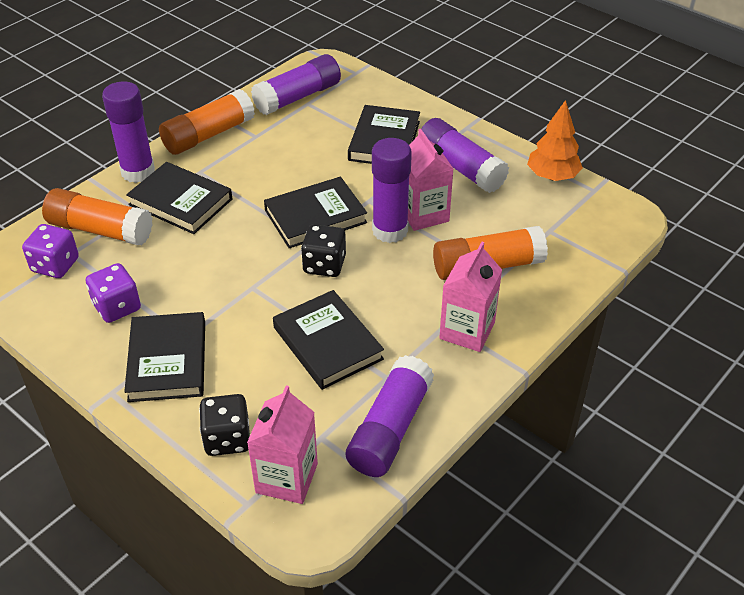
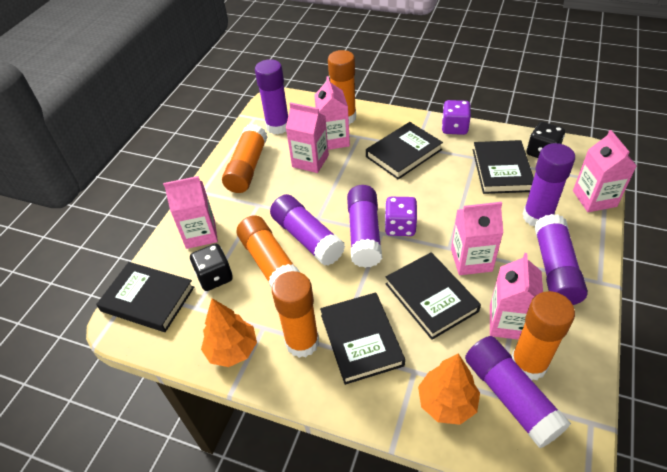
orange glue stick: [42,188,153,245] [159,89,255,155] [433,226,548,280] = 3 -> [222,124,267,193] [237,215,299,288] [272,271,319,358] [328,50,356,124] [512,291,575,380] = 5
orange tree: [527,100,583,181] = 1 -> [201,298,257,367] [418,354,480,425] = 2
pink carton: [247,385,318,504] [408,129,453,231] [439,242,502,352] = 3 -> [163,176,218,249] [286,102,329,173] [314,76,350,150] [451,202,503,275] [490,253,543,340] [573,130,637,212] = 6
purple glue stick: [102,82,155,183] [251,54,341,115] [346,355,434,477] [372,138,412,243] [421,118,509,193] = 5 -> [255,59,288,134] [270,194,345,266] [347,185,382,268] [465,336,571,448] [523,143,575,226] [534,214,588,305] = 6

